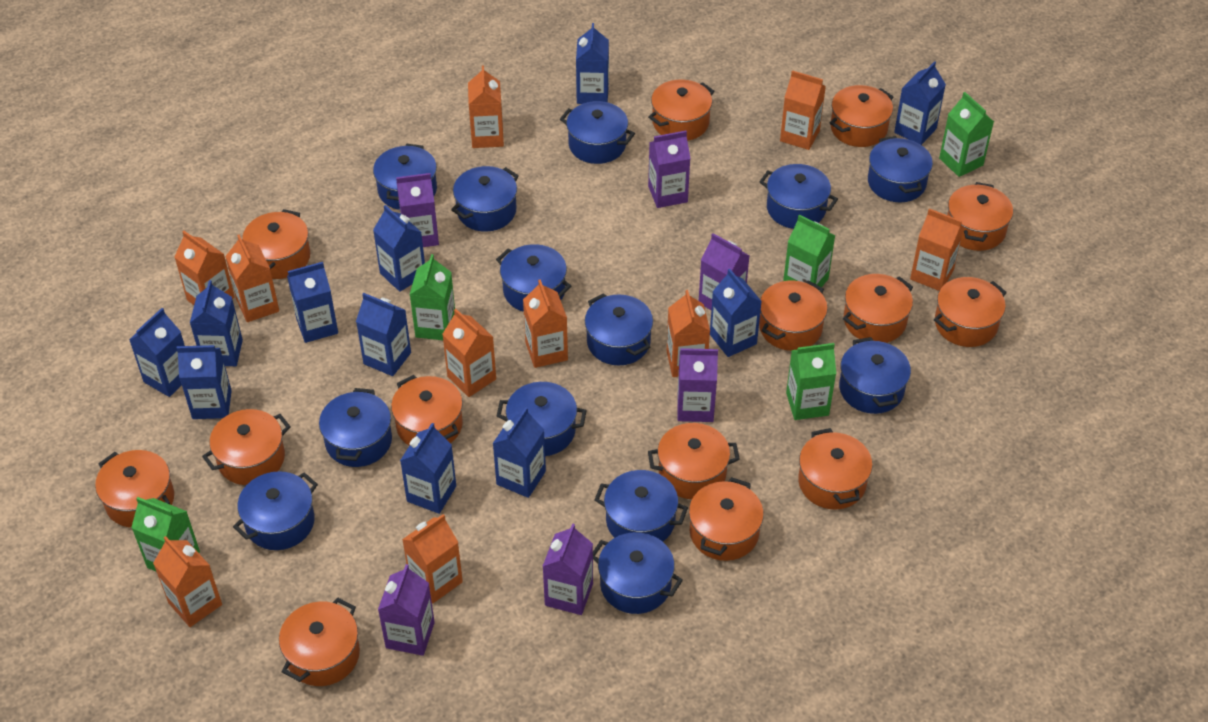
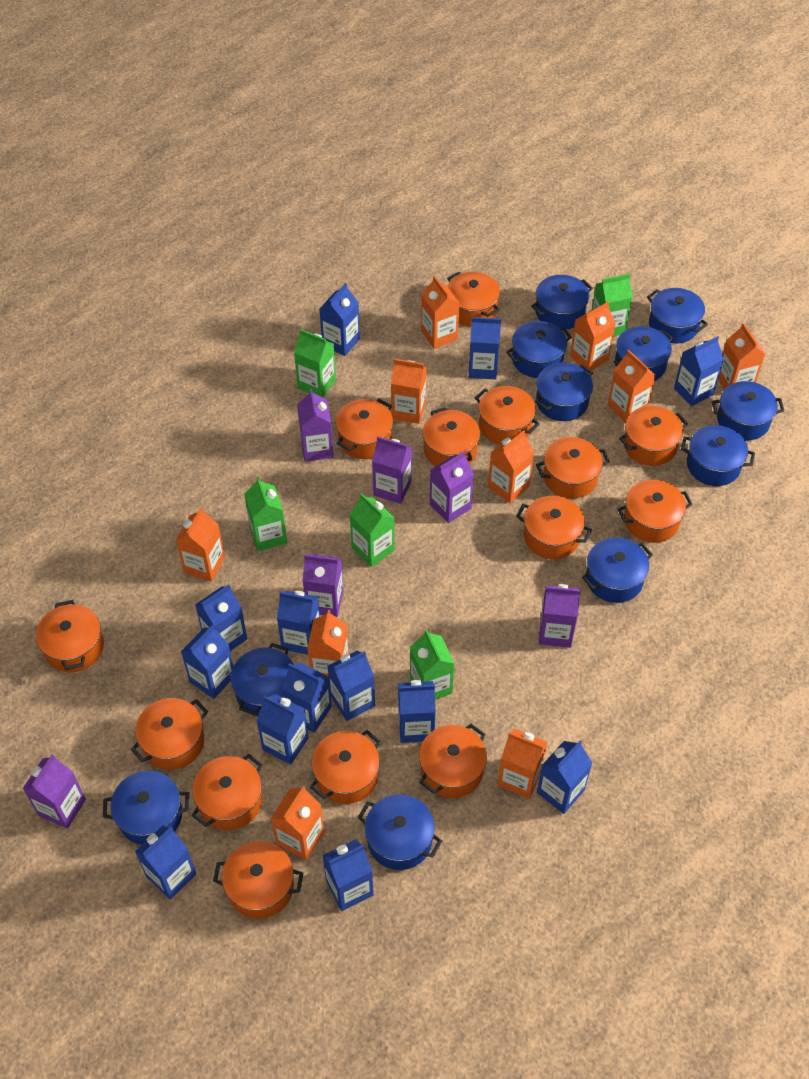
blue carton: [129,308,185,397] [176,345,232,419] [190,280,243,366] [287,262,338,343] [356,293,411,376] [373,205,425,292] [400,423,456,514] [493,407,546,498] [576,23,609,104] [710,269,762,357] [894,61,946,145] = 11 -> [135,825,196,899] [181,625,233,699] [195,585,247,651] [257,694,308,765] [277,591,320,655] [281,662,332,733] [320,283,360,356] [322,839,374,911] [327,651,375,721] [398,680,436,743] [468,317,501,379] [537,741,593,814] [674,336,724,406] = 13
blue pot: [233,471,318,550] [319,388,392,467] [373,144,437,210] [451,166,519,232] [496,244,571,312] [497,382,587,456] [560,101,635,164] [585,293,653,365] [593,532,683,614] [594,470,688,542] [759,164,838,229] [839,337,911,414] [868,136,933,202] = 13 -> [103,771,189,845] [231,643,294,716] [358,794,442,870] [506,321,572,378] [531,275,593,330] [535,363,593,421] [582,537,653,603] [614,326,673,381] [647,288,708,343] [681,425,755,486] [712,381,784,440] = 11

